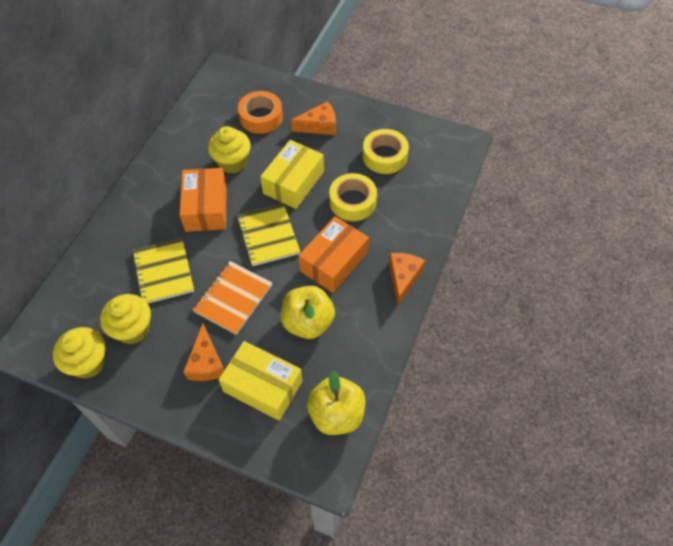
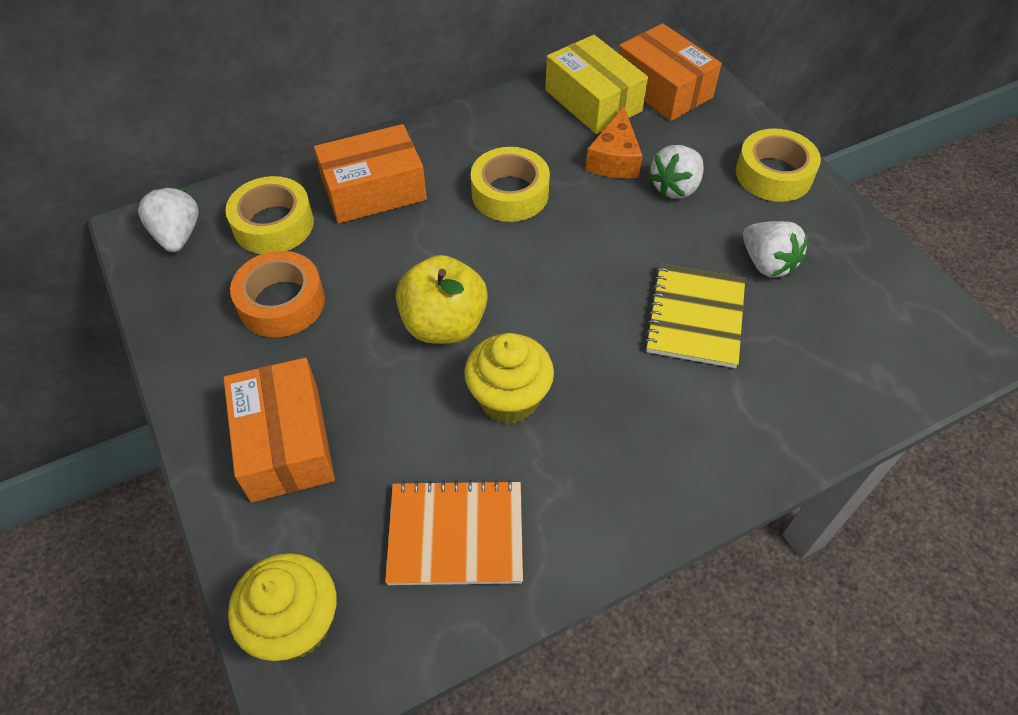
orange box: [180,168,227,232] [298,216,369,293] = 2 -> [223,358,335,503] [314,124,427,223] [618,23,722,121] = 3
orange cheese: [183,324,224,381] [291,101,336,135] [389,253,425,306] = 3 -> [586,107,643,178] = 1
white strawberry: none = 0 -> [138,187,199,252] [649,145,704,199] [743,221,808,278] = 3
yellow apple: [281,286,335,339] [307,370,365,435] = 2 -> [396,255,488,344] = 1
yellow box: [219,341,302,421] [260,140,324,209] = 2 -> [545,35,648,134] = 1
yellow cupcake: [52,327,106,379] [100,294,151,344] [208,126,251,174] = 3 -> [228,553,337,661] [464,333,554,424] = 2
yellow notebook: [132,238,194,303] [237,203,300,266] = 2 -> [644,263,745,368] = 1
yellow tape: [329,173,377,221] [363,129,409,174] = 2 -> [225,176,314,254] [471,147,550,222] [736,128,821,202] = 3

